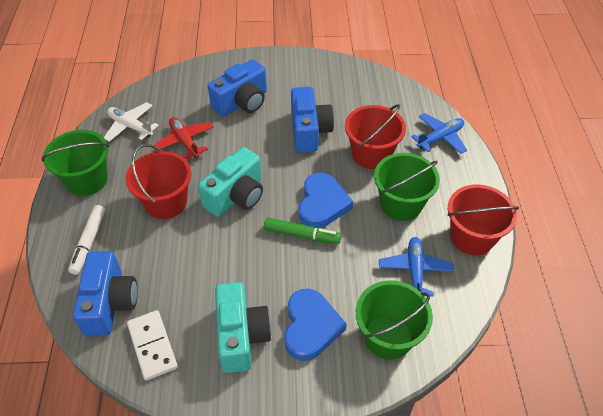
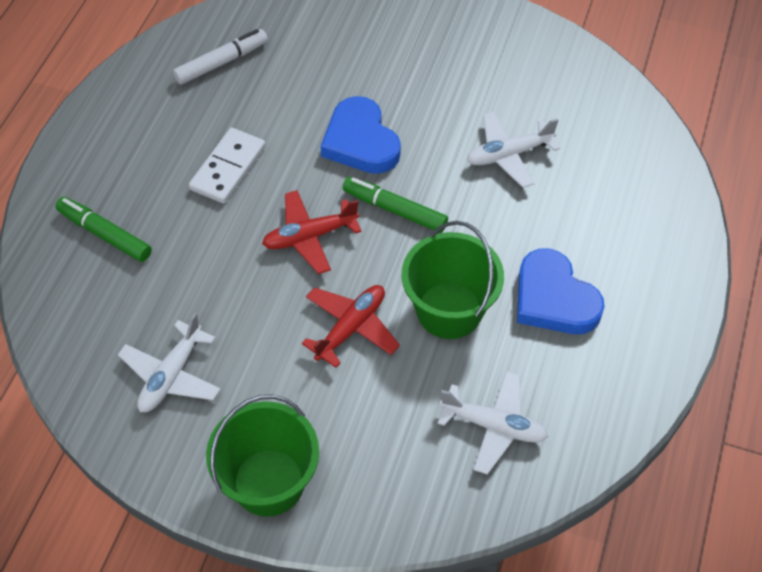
blue camera: [73,251,138,336] [208,59,267,117] [291,87,334,153] = 3 -> none = 0
blue plane: [379,237,454,297] [411,113,467,154] = 2 -> none = 0
green bucket: [41,130,109,196] [356,280,433,360] [374,153,440,221] = 3 -> [206,394,319,517] [401,221,504,339] = 2
green marker: [264,218,341,244] = 1 -> [56,197,152,262] [343,177,448,233] = 2
red bucket: [126,144,191,219] [345,104,406,169] [447,185,519,255] = 3 -> none = 0
red plane: [153,117,214,159] = 1 -> [262,190,362,274] [302,285,400,368] = 2
turquoise camera: [198,147,263,217] [215,282,272,373] = 2 -> none = 0
white plane: [104,102,159,142] = 1 -> [118,313,221,412] [438,371,548,475] [467,112,560,188] = 3

